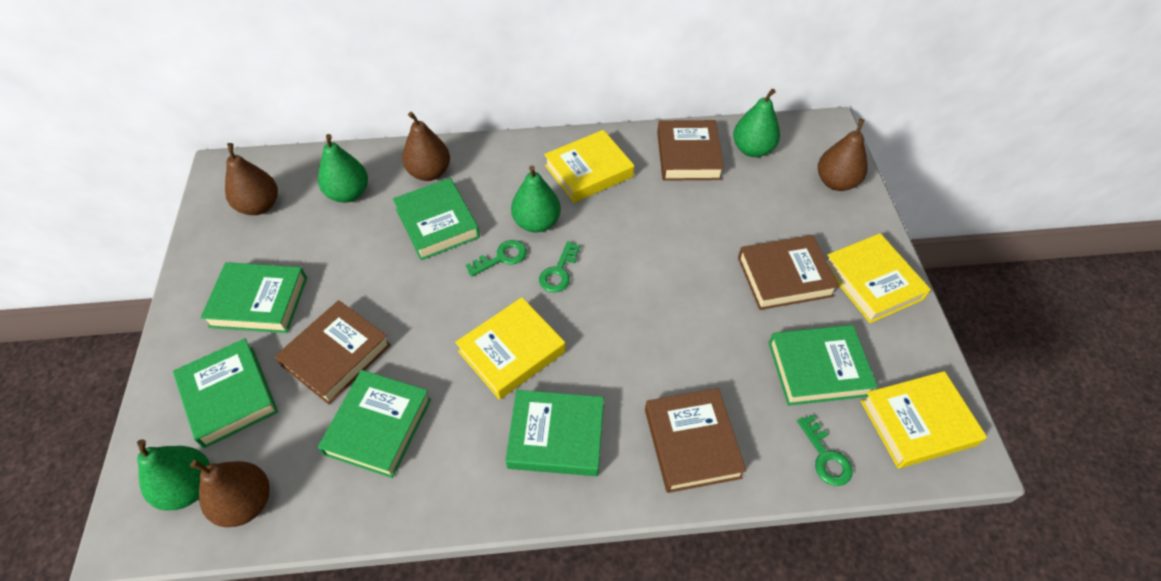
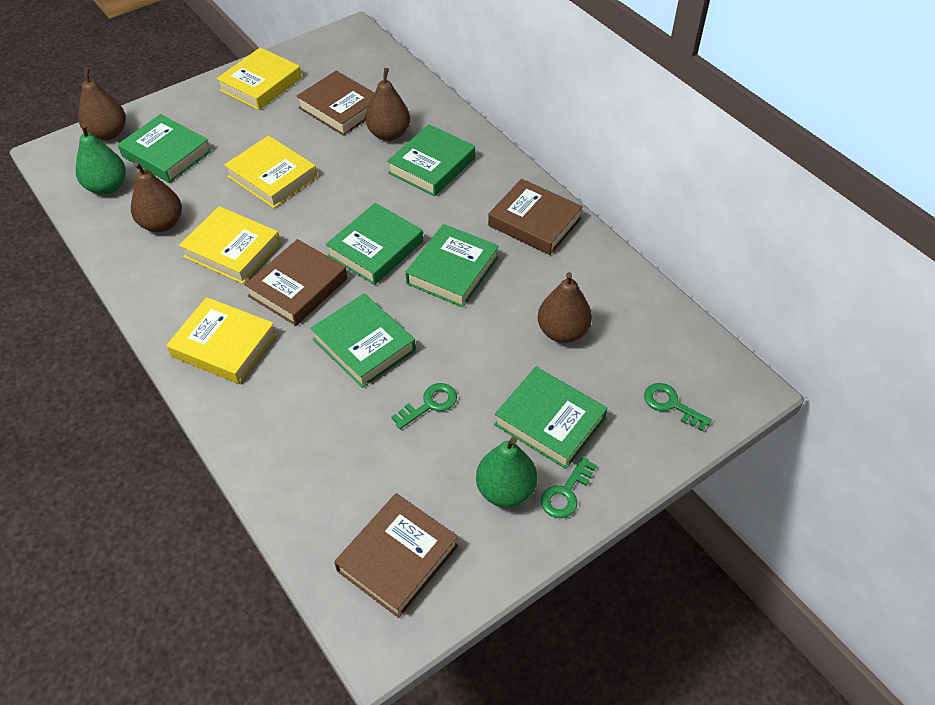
green pear: [137,439,210,510] [318,134,368,203] [511,165,561,233] [733,89,780,157] = 4 -> [76,123,126,195] [476,437,537,507] = 2

